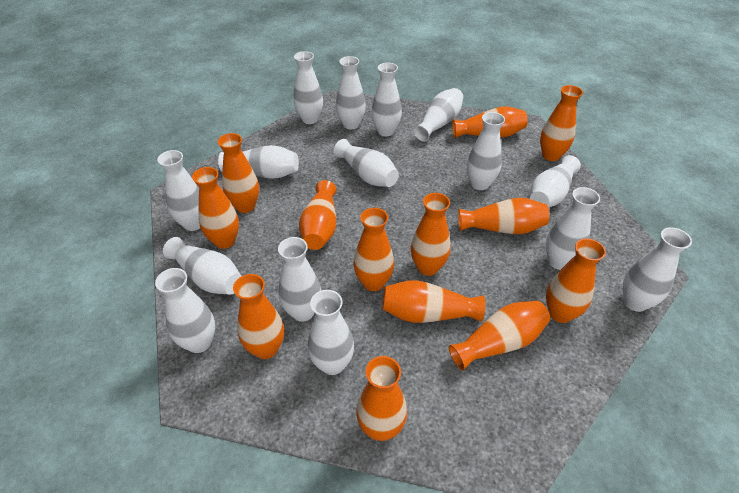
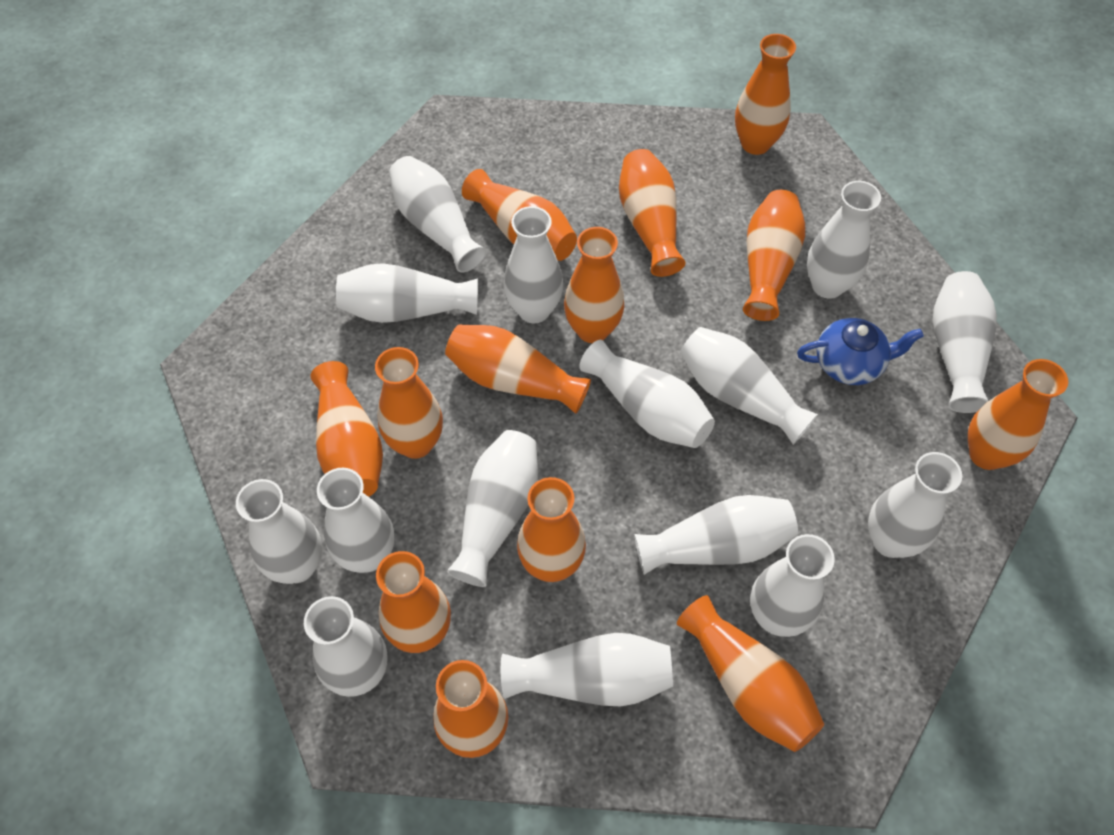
blue teapot: none = 0 -> [797,318,924,385] = 1

